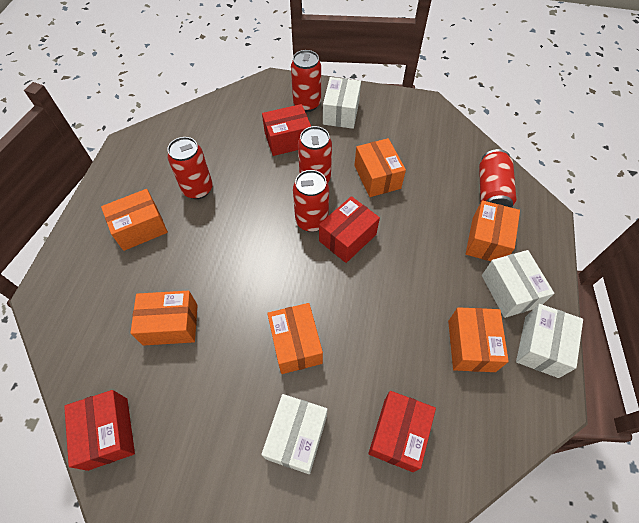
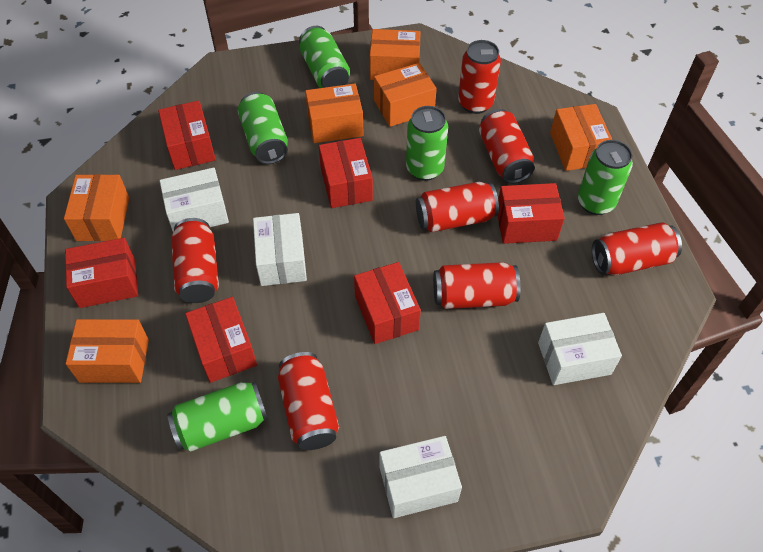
green can: none = 0 -> [167,382,268,452] [238,92,288,164] [299,26,350,88] [406,106,448,181] [578,140,633,215] = 5
red box: [64,390,135,471] [262,104,311,156] [319,196,380,263] [368,391,436,472] = 4 -> [65,238,138,308] [158,100,216,170] [185,297,257,383] [319,138,373,208] [354,262,421,344] [498,183,565,244] = 6
red can: [167,137,213,199] [291,50,321,112] [293,170,329,232] [298,126,332,183] [479,149,517,208] = 5 -> [171,218,219,303] [278,352,339,450] [416,182,499,232] [433,262,521,309] [458,40,501,114] [479,109,535,184] [592,222,682,275] = 7

